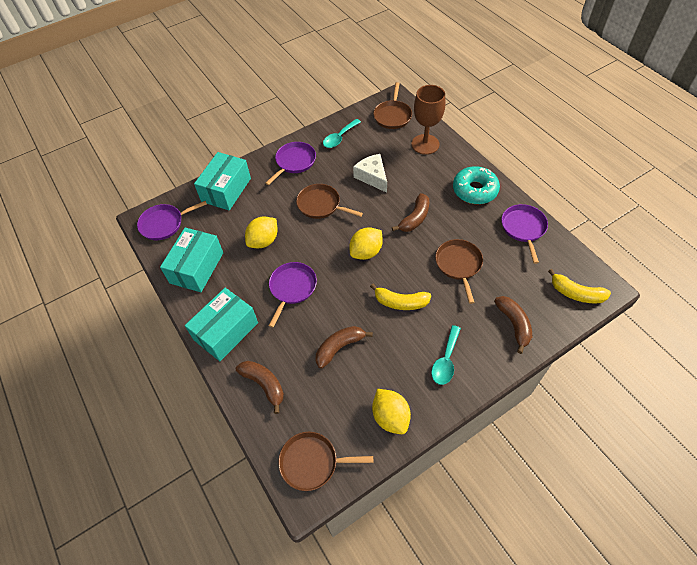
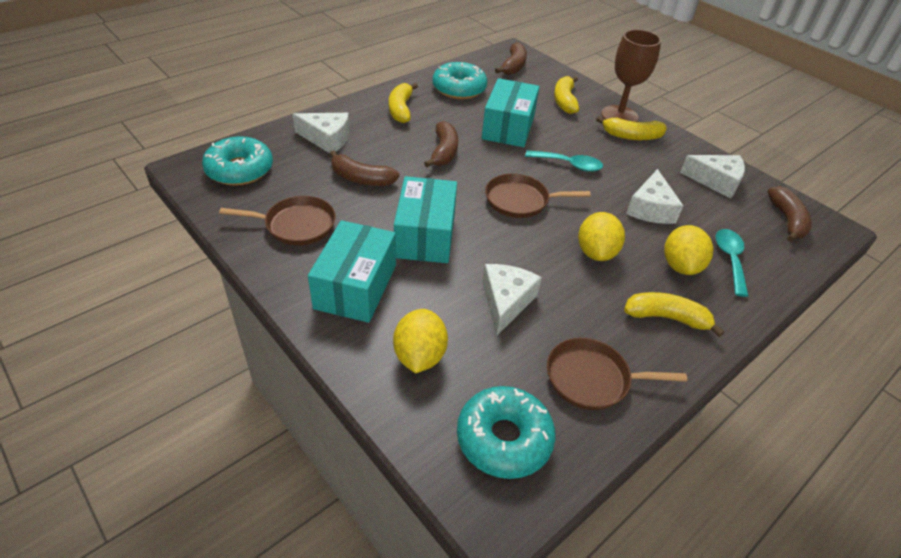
brown pan: [278,432,373,491] [296,184,363,219] [373,82,412,129] [435,239,483,304] = 4 -> [219,196,336,245] [485,174,591,218] [547,338,687,410] = 3
purple pan: [137,201,207,240] [265,142,316,185] [269,262,317,328] [501,204,548,264] = 4 -> none = 0
turquoise donut: [453,166,500,204] = 1 -> [202,136,273,186] [433,62,487,99] [457,386,556,479] = 3
white cheese: [353,154,387,193] = 1 -> [293,113,350,153] [482,264,542,336] [626,169,683,224] [680,155,745,198] = 4
yellow banana: [370,284,431,310] [548,269,611,304] = 2 -> [389,83,418,123] [554,76,579,114] [596,116,667,140] [624,292,724,337] = 4

